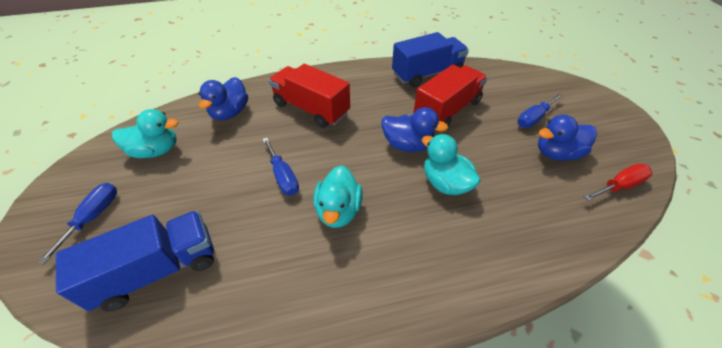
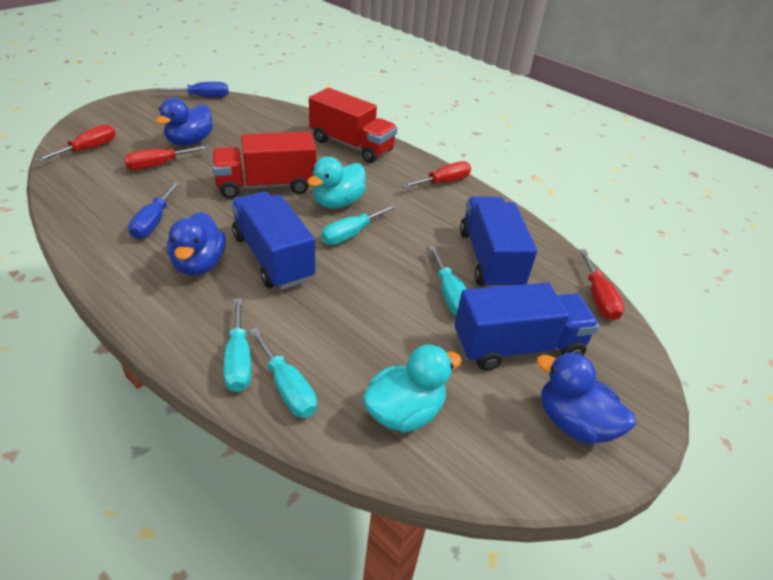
blue screwdriver: [38,183,117,265] [263,137,299,196] [517,93,563,128] = 3 -> [128,182,180,239] [157,82,229,97] = 2
blue truck: [56,211,214,311] [392,32,469,87] = 2 -> [231,192,315,290] [454,282,599,371] [460,196,537,287] = 3
red screwdriver: [584,164,653,201] = 1 -> [36,124,116,162] [123,145,210,170] [402,161,471,188] [579,249,624,320] = 4
turquoise duck: [112,109,179,158] [313,165,363,228] [422,134,480,195] = 3 -> [307,157,366,208] [362,345,462,432] = 2
turquoise screwdriver: none = 0 -> [223,298,251,392] [250,327,317,418] [321,204,396,245] [428,246,467,315] = 4

